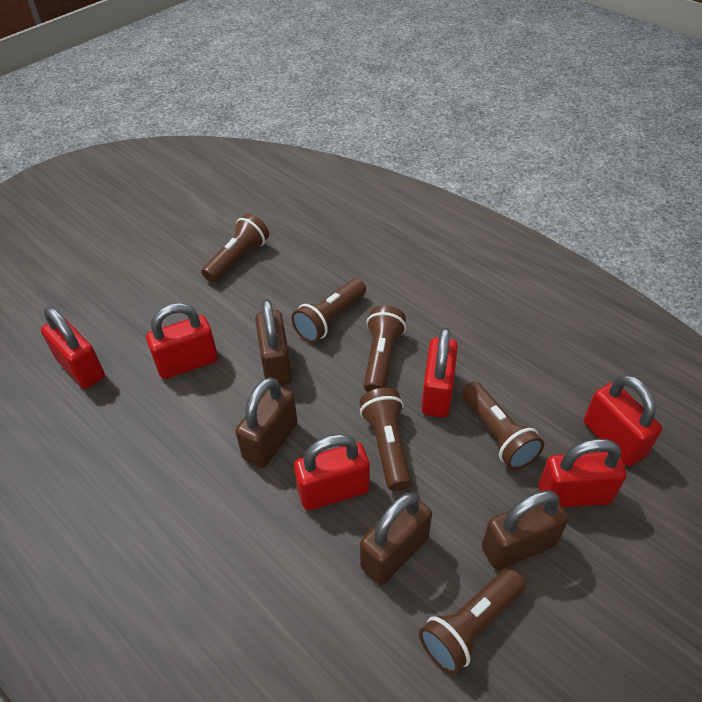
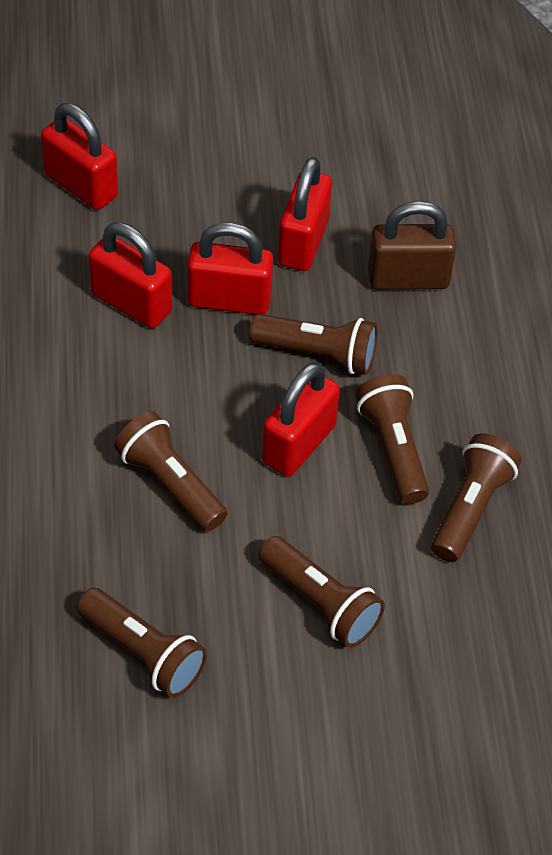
brown padlock: [235,377,298,468] [255,299,292,385] [360,493,432,585] [482,490,568,570] = 4 -> [368,201,456,290] = 1
red padlock: [41,307,105,389] [146,303,218,379] [294,434,370,510] [421,327,458,417] [539,439,626,507] [584,375,662,467] = 6 -> [41,103,118,210] [89,222,172,328] [187,222,273,315] [262,362,340,477] [278,157,332,271] = 5

